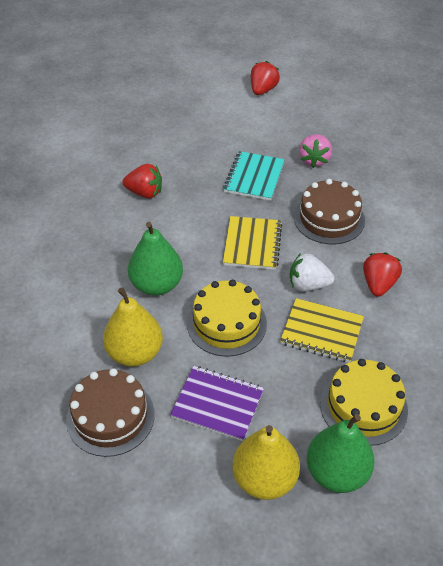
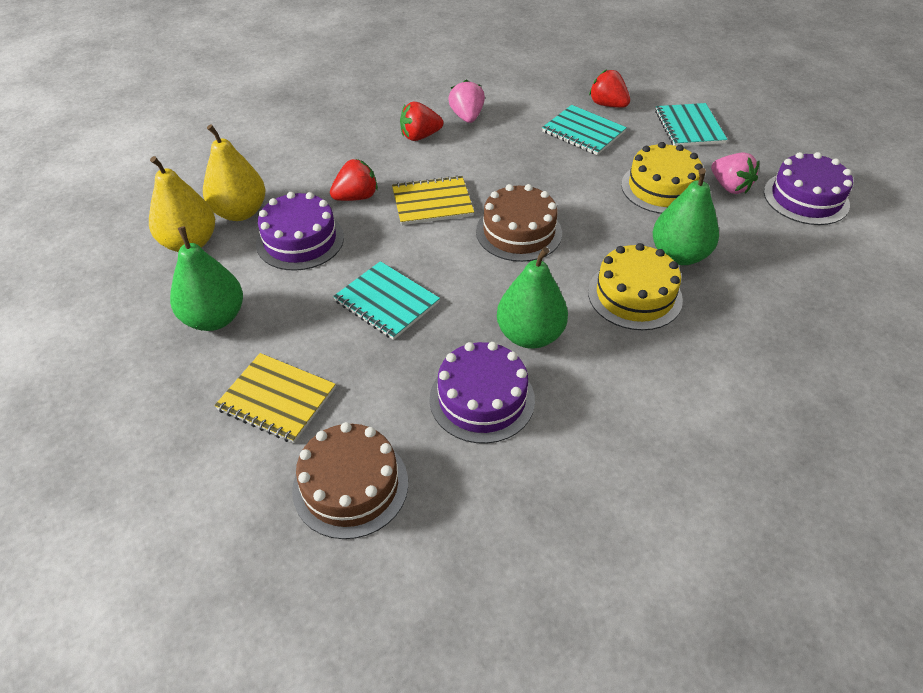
green pear: [128,222,183,296] [307,414,375,493] = 2 -> [170,226,243,331] [497,247,568,349] [653,168,719,265] = 3
pink strawberry: [299,134,332,168] = 1 -> [448,80,485,123] [711,153,759,194] = 2
purple cake: none = 0 -> [256,192,344,271] [430,342,535,444] [764,152,853,225] = 3
purple notebook: [170,366,264,441] = 1 -> none = 0
turquoise notebook: [223,151,285,201] = 1 -> [333,261,440,340] [542,105,627,155] [655,103,728,146] = 3
white strawberry: [290,253,334,292] = 1 -> none = 0

